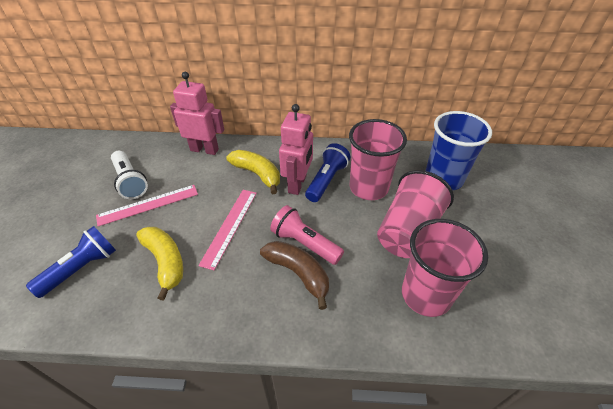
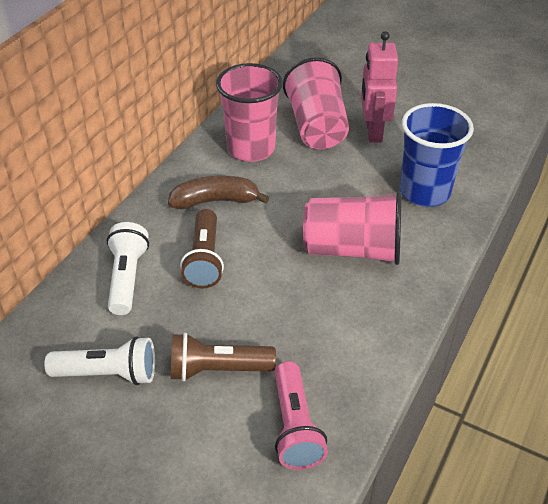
blue flashlight: [26,226,116,298] [305,143,350,202] = 2 -> none = 0
brown flashlight: none = 0 -> [171,333,276,381] [180,209,224,289] = 2
pink robot: [170,72,224,155] [279,104,313,195] = 2 -> [361,31,398,143] = 1
pink ruler: [96,185,198,226] [198,190,257,270] = 2 -> none = 0
white flashlight: [111,151,148,199] = 1 -> [44,336,155,385] [107,222,149,315] = 2
yellow banana: [136,227,183,301] [226,150,280,194] = 2 -> none = 0

